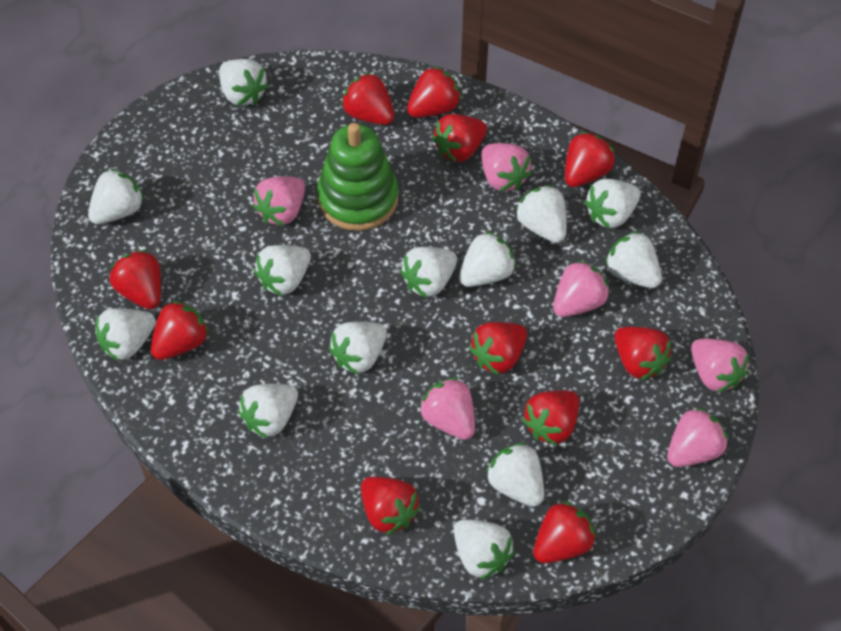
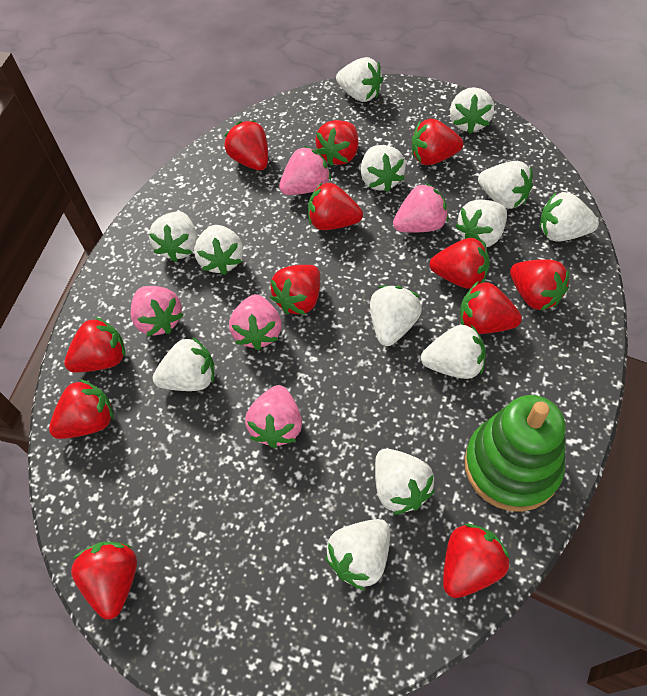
pink strawberry: [253,176,305,226] [419,377,475,440] [482,143,532,192] [553,260,610,317] [667,407,728,467] [691,339,749,393] = 6 -> [131,286,183,336] [229,294,282,350] [245,385,302,448] [279,146,331,195] [393,183,449,233] = 5
red strawberry: [109,250,161,309] [151,301,209,360] [341,72,394,125] [361,477,420,535] [407,66,461,118] [432,114,487,163] [469,322,527,375] [522,390,579,446] [533,501,596,563] [565,131,615,187] [615,327,672,380] = 11 -> [49,379,113,439] [64,317,125,372] [71,542,137,619] [224,120,268,170] [270,265,320,314] [308,183,363,230] [315,120,358,166] [412,119,463,165] [430,238,490,289] [443,524,510,598] [460,281,522,334] [510,259,569,311] = 12

